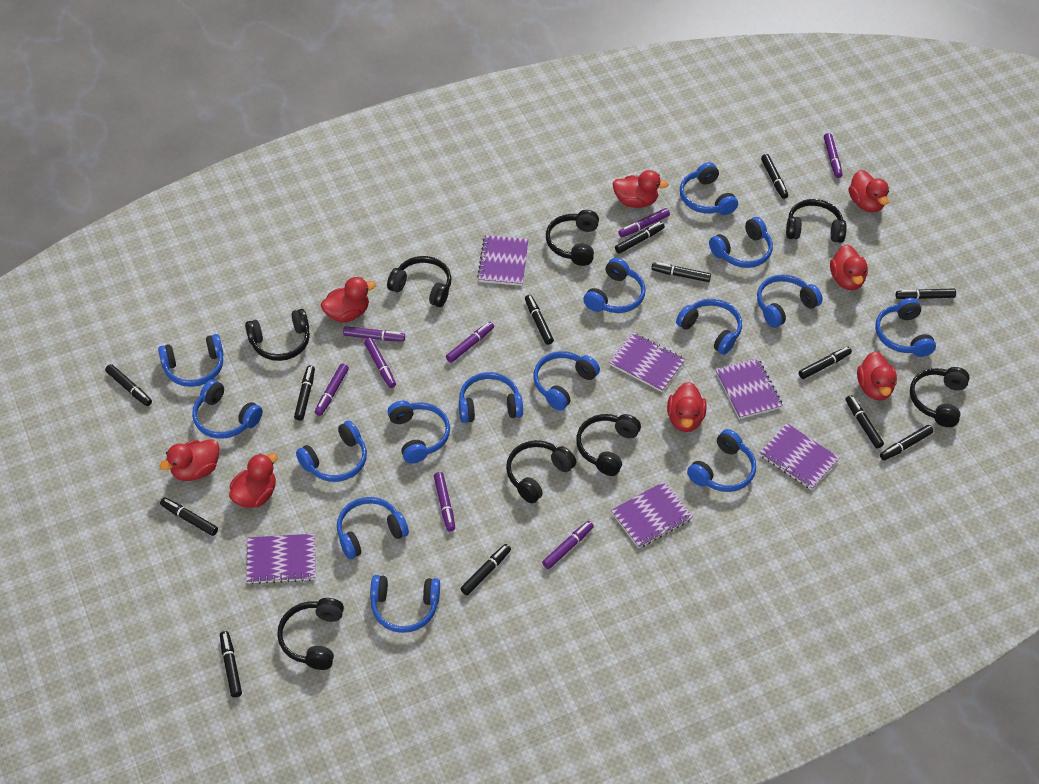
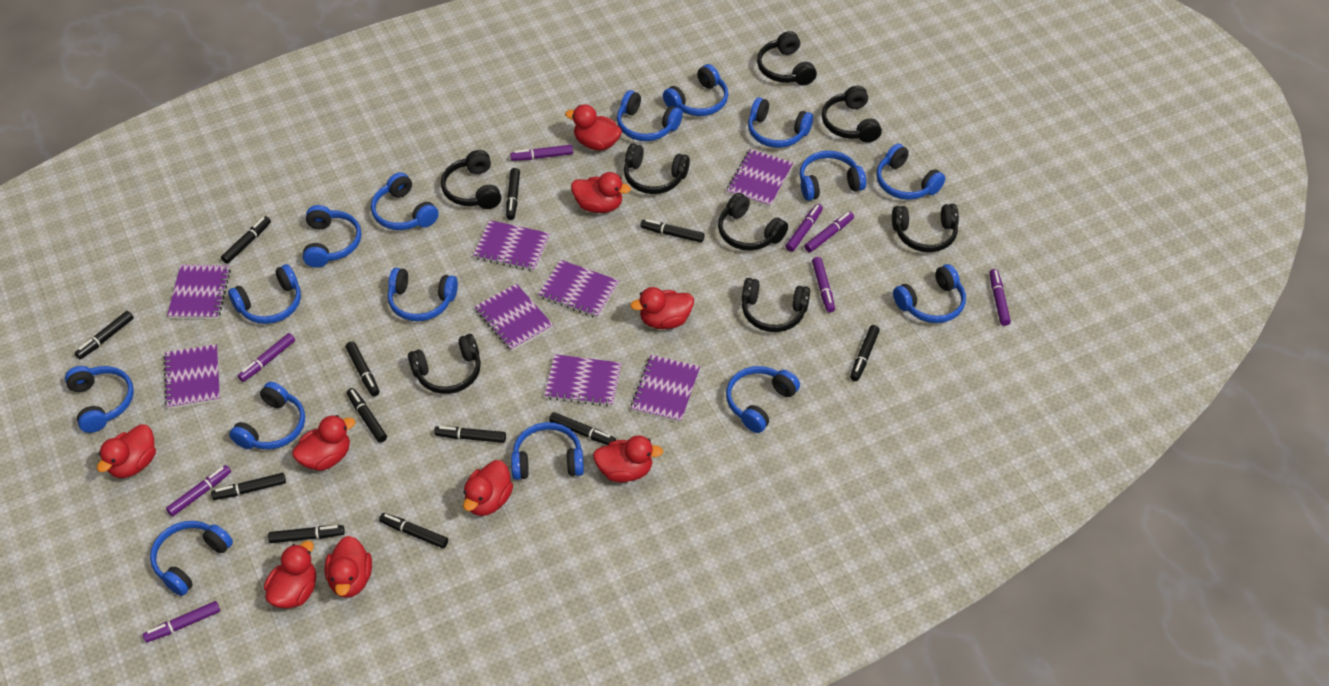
black marker: [105,364,152,406] [160,498,218,536] [220,631,242,698] [294,365,315,421] [461,544,511,595] [525,295,554,345] [615,222,665,254] [651,262,711,282] [761,154,788,199] [799,347,852,379] [846,395,884,449] [880,425,933,460] [896,288,956,299] = 13 -> [75,311,134,359] [211,473,286,500] [221,216,271,264] [268,525,345,543] [346,341,379,396] [347,388,387,443] [379,513,448,548] [434,426,506,443] [506,168,520,220] [549,412,616,445] [640,219,705,243] [850,325,880,381] = 12
purple notebook: [246,534,315,584] [477,235,529,286] [609,332,685,392] [611,481,693,548] [715,358,783,419] [759,423,839,490] = 6 -> [163,344,220,409] [167,264,231,319] [473,220,550,271] [475,283,553,351] [538,260,619,318] [544,354,622,407] [631,355,700,423] [727,149,793,207] = 8
red duck: [159,439,220,481] [229,453,278,508] [321,277,376,322] [612,170,669,208] [667,382,706,432] [830,244,868,290] [849,170,889,212] [857,351,897,401] = 8 -> [97,424,156,478] [264,541,316,608] [292,415,355,471] [325,536,372,598] [463,460,513,516] [565,104,622,150] [571,172,631,213] [593,435,663,482] [630,287,694,329] = 9

